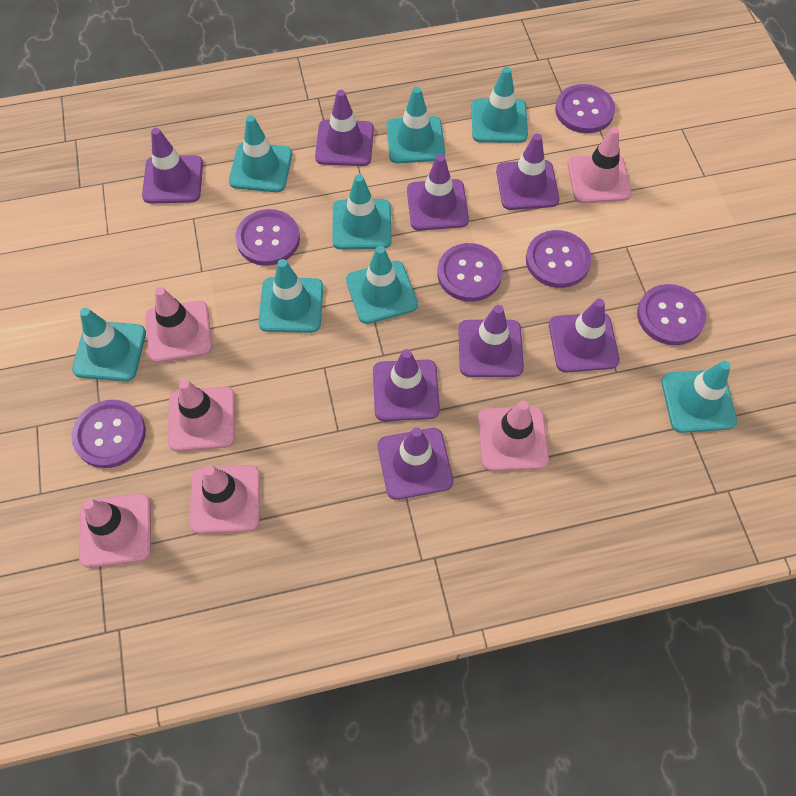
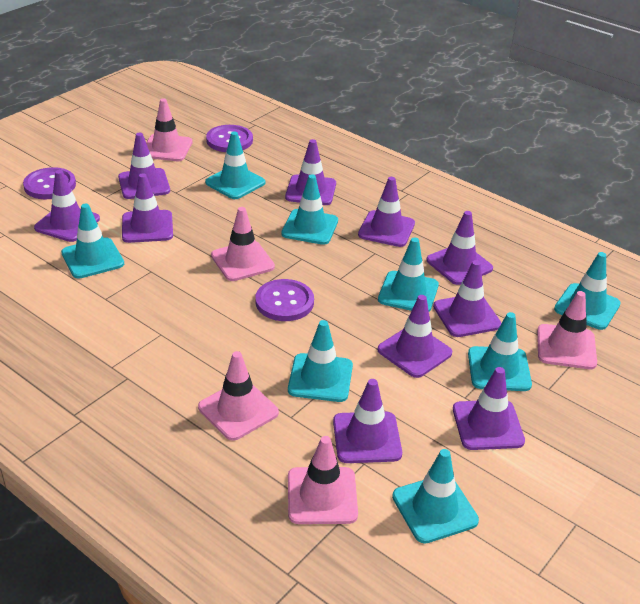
pink traffic cone: [79,494,151,568] [145,287,212,363] [168,380,235,451] [189,465,260,534] [478,401,549,471] [567,127,632,203] = 6 -> [146,98,192,161] [198,351,279,441] [211,207,275,281] [288,436,358,524] [537,291,597,369] = 5
purple button: [71,400,146,468] [236,209,300,266] [437,243,503,302] [526,230,591,288] [555,84,615,133] [637,284,706,345] = 6 -> [23,167,76,199] [206,125,253,152] [256,279,314,321] = 3
purple traffic cone: [142,128,203,204] [315,90,374,166] [373,349,440,421] [378,427,453,500] [407,154,469,231] [458,305,524,377] [496,133,559,210] [549,299,620,373] = 8 -> [34,170,100,242] [118,133,170,199] [122,173,173,243] [285,139,336,205] [333,379,402,463] [358,177,415,247] [377,295,452,378] [426,211,493,285] [433,260,501,337] [453,367,525,450] = 10

